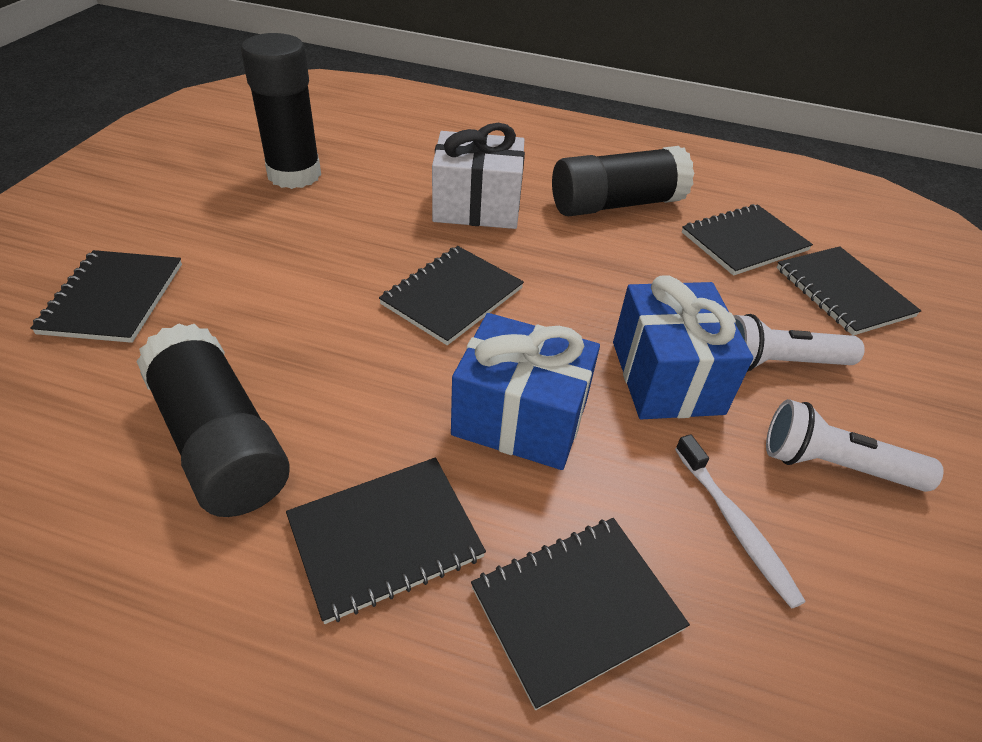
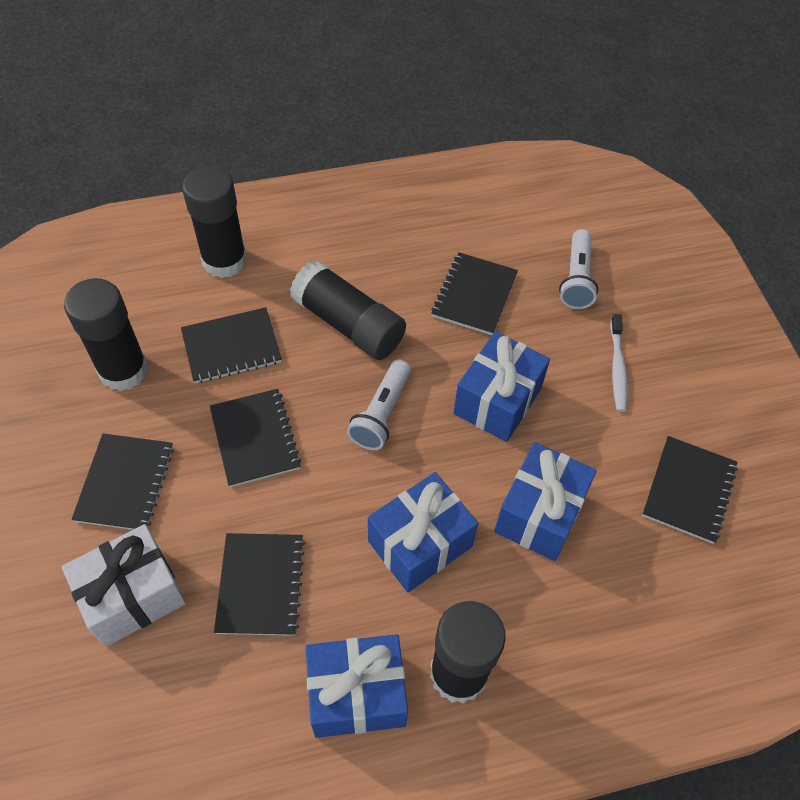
black glue stick: [136,323,290,517] [241,33,321,189] [552,146,694,216] = 3 -> [64,278,148,391] [182,166,247,278] [290,260,406,360] [430,601,506,704] = 4
blue gift: [451,313,600,470] [613,275,753,419] = 2 -> [306,634,408,738] [368,472,478,593] [453,331,550,442] [494,442,597,561] = 4

